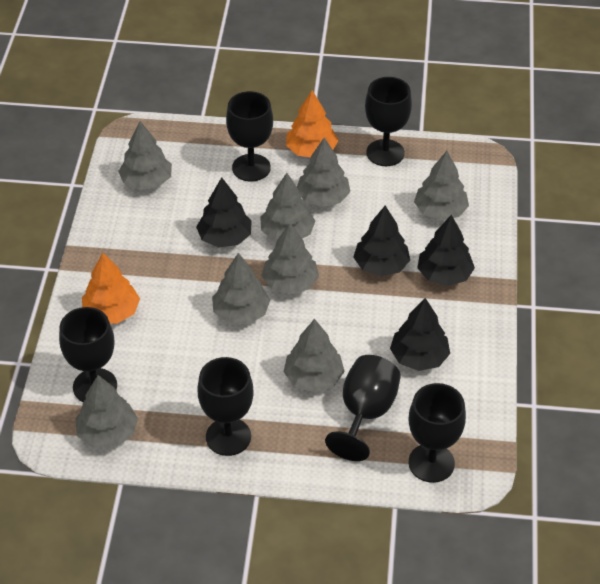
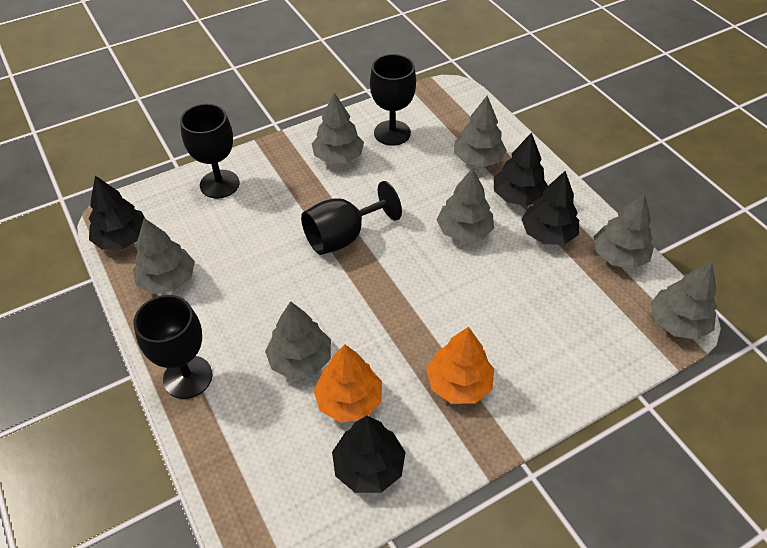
black goblet: [59,307,117,402] [198,357,254,456] [226,91,273,182] [325,355,401,461] [365,77,412,166] [409,383,466,483] = 6 -> [134,295,213,399] [180,104,239,199] [301,181,402,255] [370,54,416,146] = 4
grey tree: [75,375,138,448] [118,121,172,190] [212,253,270,324] [260,173,316,241] [262,223,319,294] [284,319,345,392] [297,137,350,207] [414,151,469,220] = 8 -> [133,218,195,294] [265,301,331,379] [312,93,364,164] [437,168,494,242] [454,96,507,167] [594,193,654,269] [650,263,717,340] = 7

